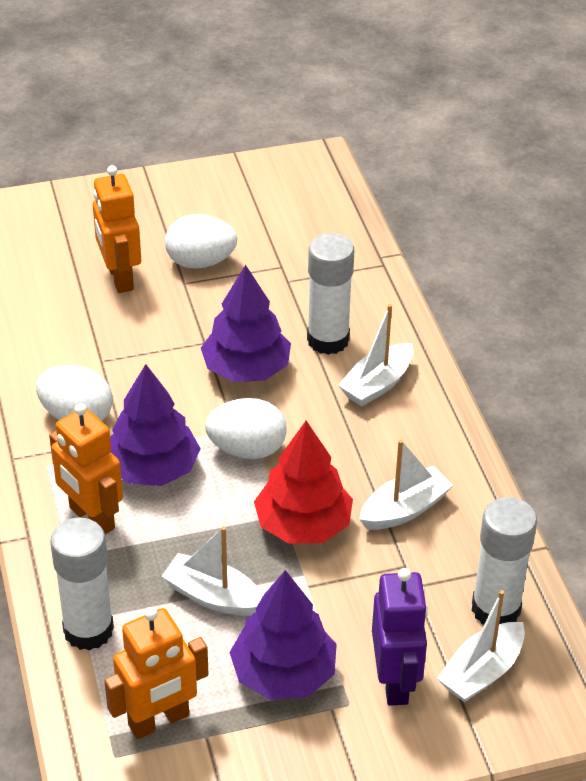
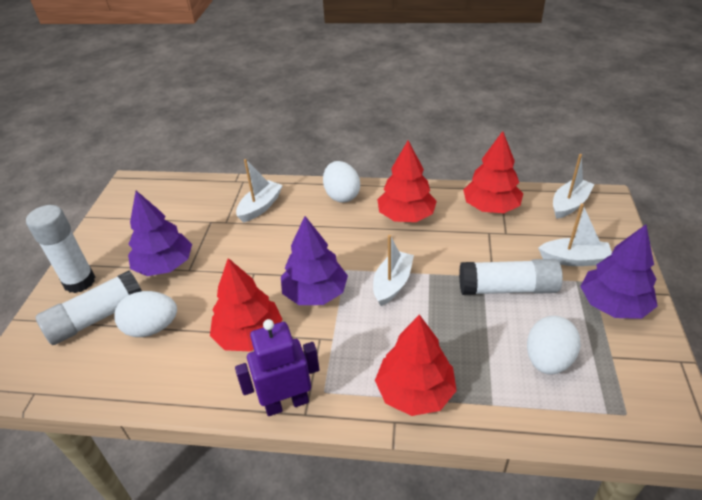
orange robot: [49,403,123,534] [93,165,141,293] [104,607,209,739] = 3 -> none = 0
red tree: [254,421,353,544] = 1 -> [210,258,283,352] [375,314,457,416] [377,140,437,222] [463,131,523,213] = 4

